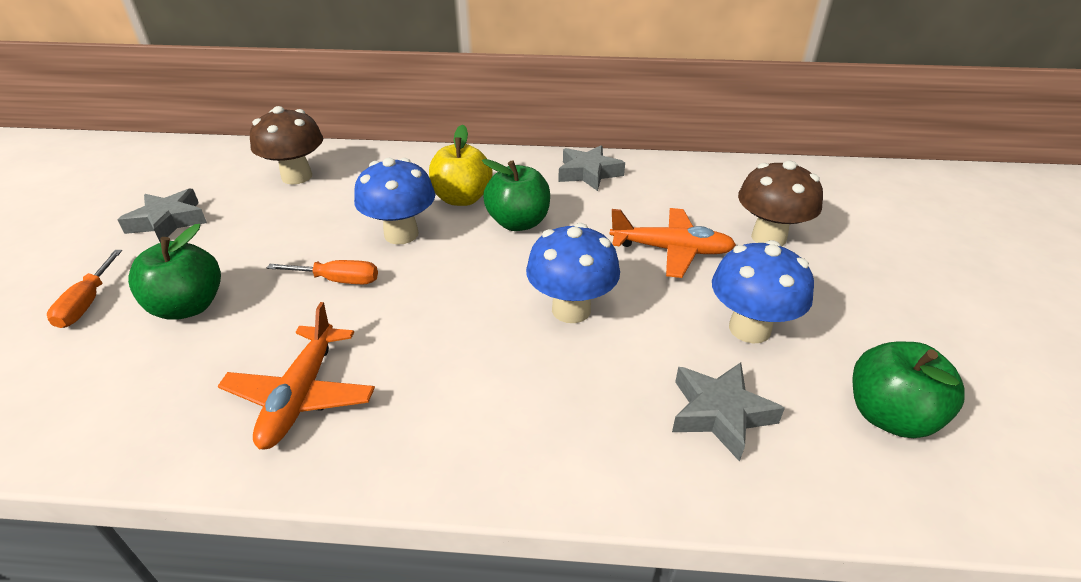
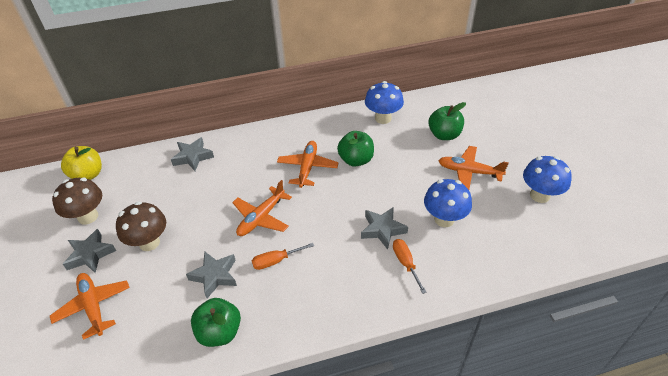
grey star: [117,189,207,243] [558,145,625,191] [672,362,785,462] = 3 -> [63,229,116,273] [171,137,214,171] [186,252,237,298] [361,207,408,250] = 4
orange plane: [218,302,375,449] [609,208,736,278] = 2 -> [50,273,130,340] [232,180,292,236] [277,141,339,188] [438,146,509,190] = 4

